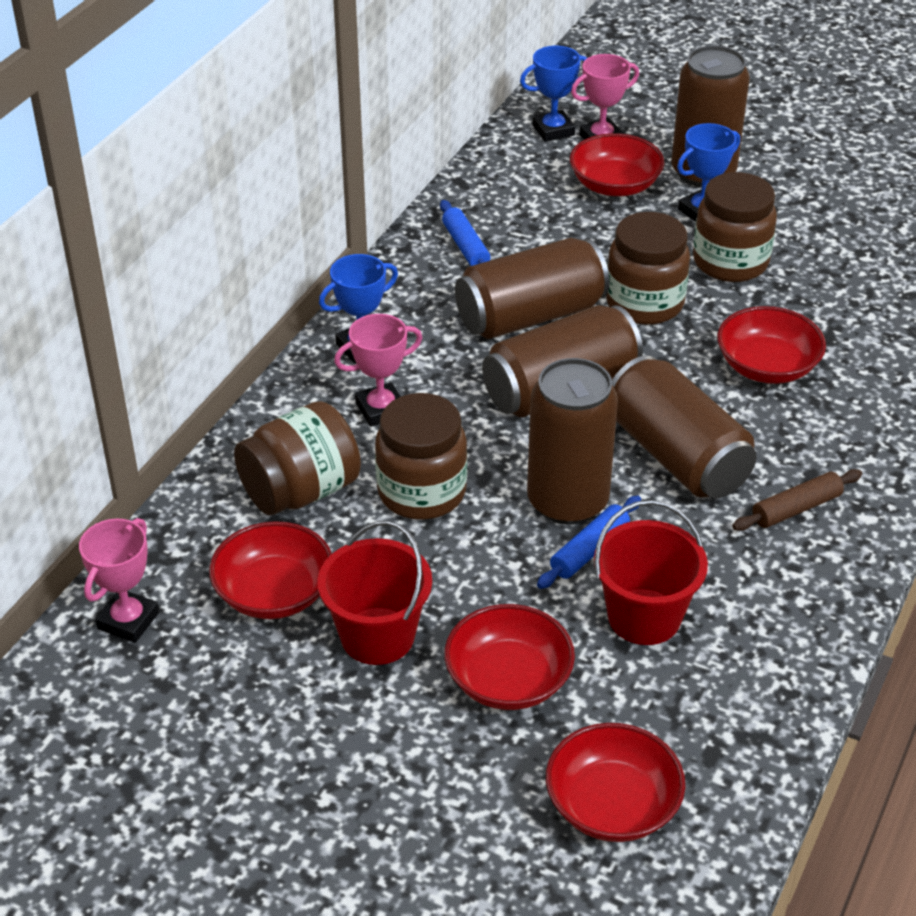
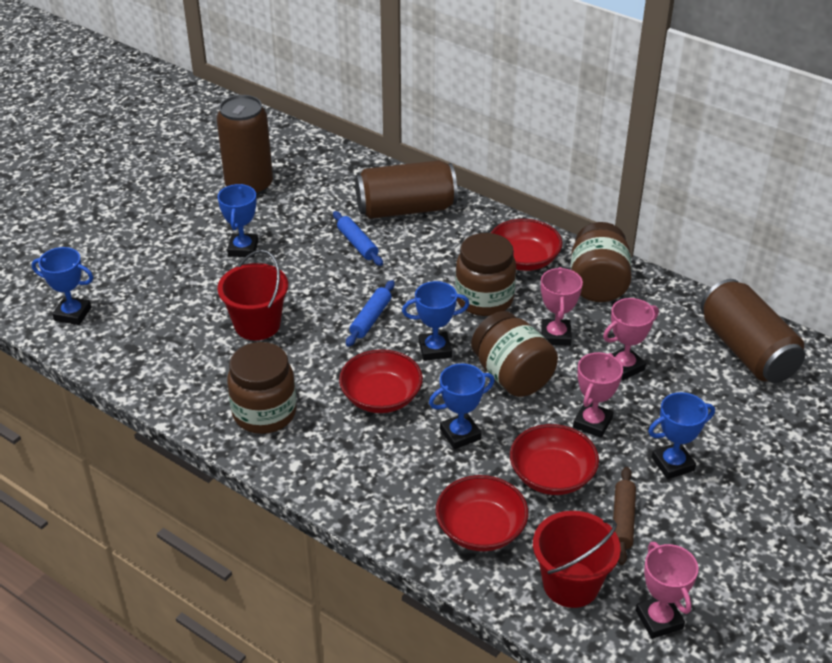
blue trophy: [319,254,398,364] [520,46,587,142] [677,123,740,222] = 3 -> [32,247,93,325] [218,184,258,258] [402,281,469,361] [429,363,495,449] [648,392,715,479] = 5
brown can: [455,238,610,339] [482,305,643,417] [527,358,618,525] [612,356,757,498] [671,45,750,187] = 5 -> [216,95,273,196] [355,160,458,219] [701,279,805,383] = 3
pink trophy: [79,518,159,643] [334,314,422,427] [571,54,639,140] = 3 -> [541,267,583,346] [573,352,623,438] [603,298,659,381] [636,542,698,639] = 4
red bowl: [209,521,332,619] [444,604,575,710] [546,723,685,842] [570,133,665,196] [717,306,826,384] = 5 -> [339,349,423,413] [435,475,528,551] [491,219,562,271] [510,424,599,495] = 4

